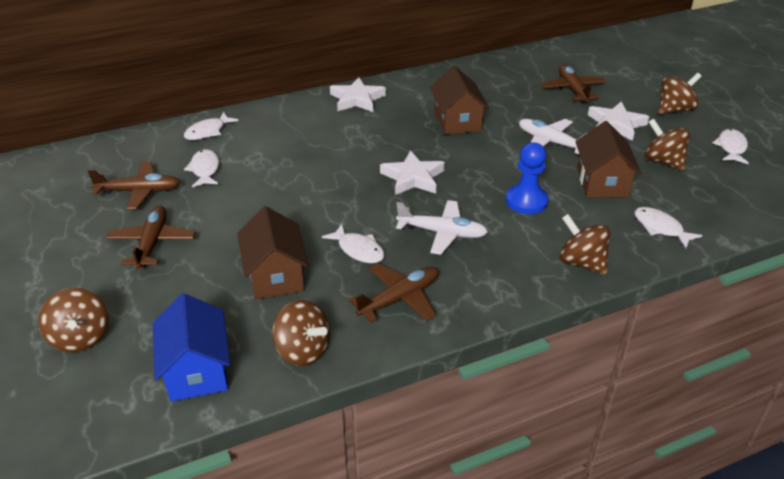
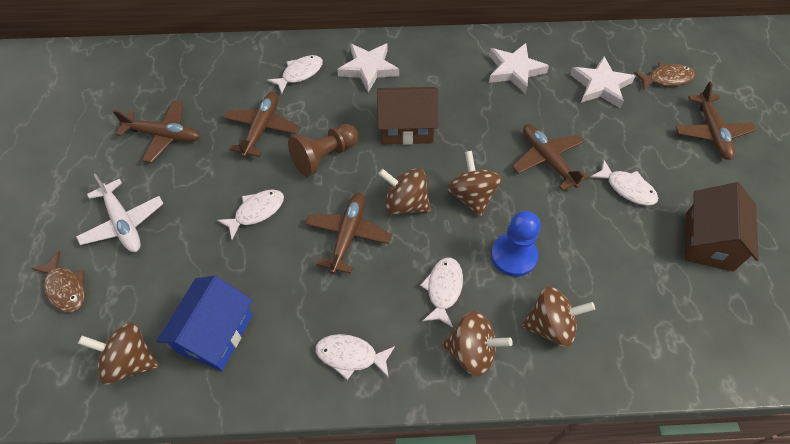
brown fish: none = 0 -> [31,252,85,312] [634,63,695,90] = 2
brown house: [237,206,309,299] [430,66,489,135] [576,121,642,197] = 3 -> [377,87,439,145] [685,182,759,272] = 2
brown pawn: none = 0 -> [288,124,358,177] = 1
brown plane: [88,162,180,210] [107,206,196,269] [349,263,439,323] [541,64,606,103] = 4 -> [113,101,201,163] [223,92,299,157] [305,193,392,274] [512,124,589,191] [676,82,756,160] = 5
white plane: [396,200,488,255] [519,119,587,154] = 2 -> [76,173,164,252] = 1

